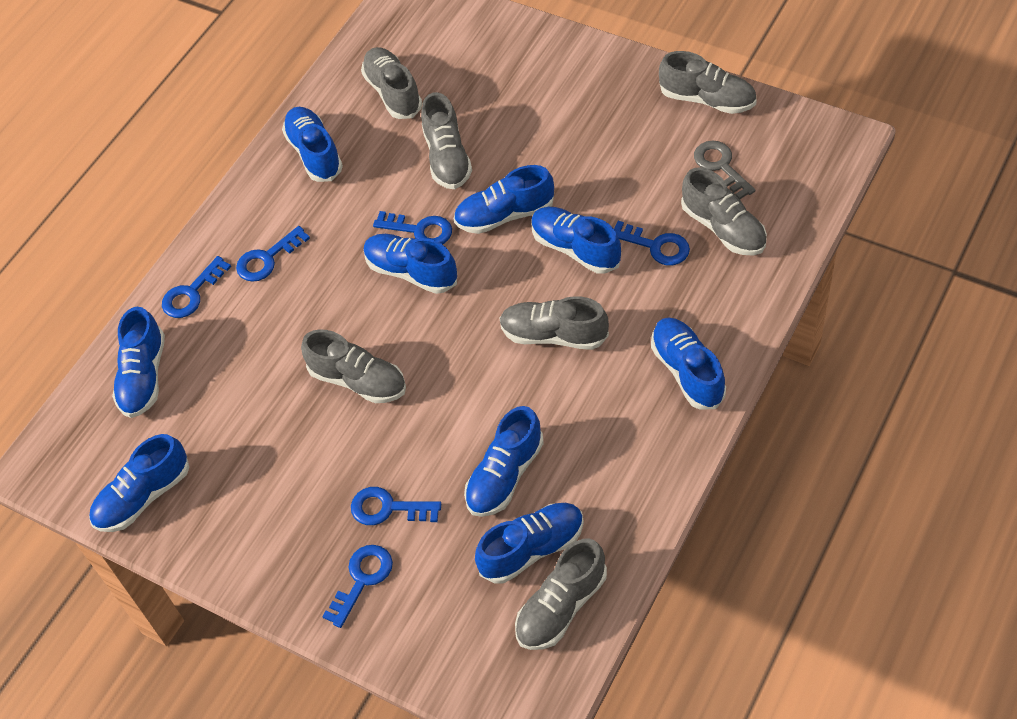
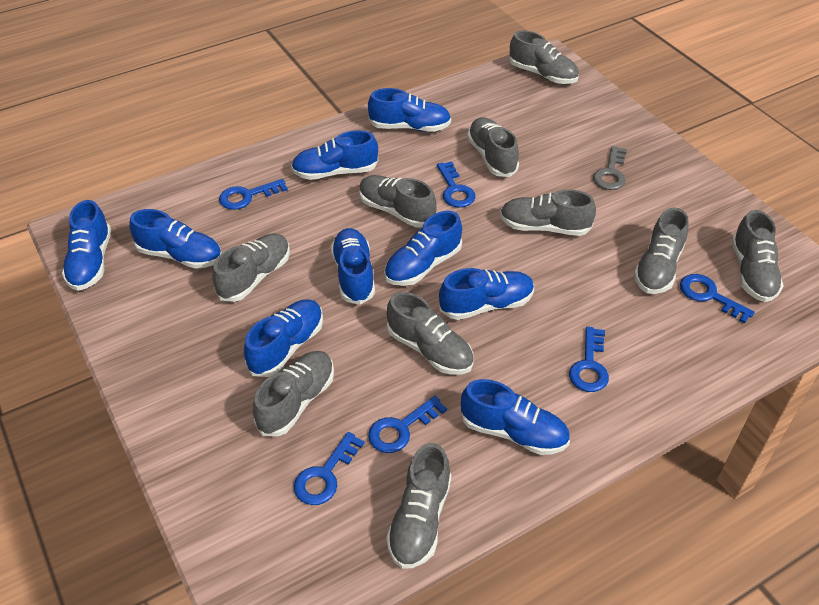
grey shoe: [301,329,406,403] [361,47,422,119] [421,92,472,189] [500,296,609,350] [515,539,607,650] [659,51,756,114] [681,167,767,256] = 7 -> [212,233,290,302] [253,351,334,436] [359,175,437,228] [386,443,451,569] [387,292,474,375] [467,117,519,177] [500,189,596,236] [510,30,579,84] [634,208,689,294] [731,210,784,302] = 10

